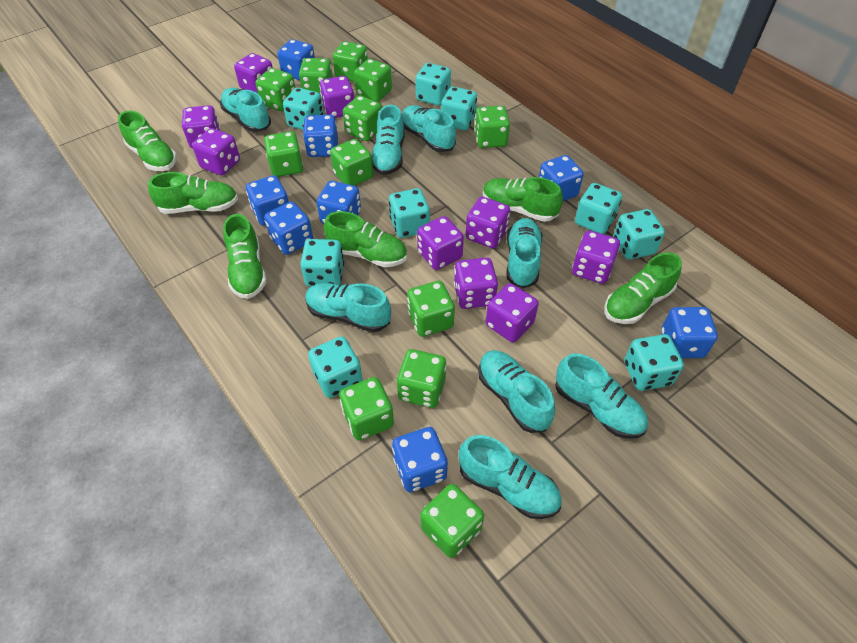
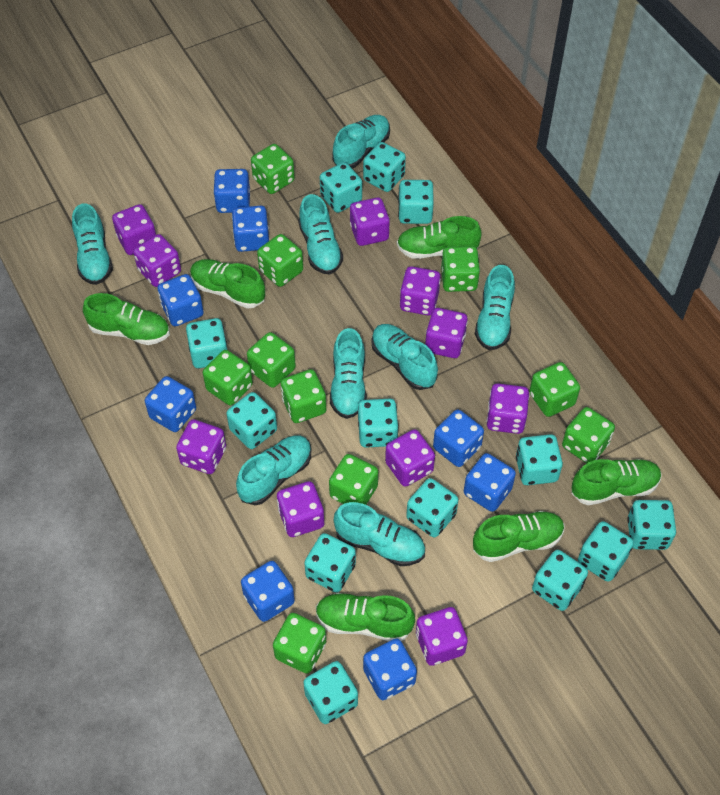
green dice: [255,68,295,111] [264,131,303,177] [299,58,333,95] [330,139,373,186] [333,41,368,82] [339,377,394,440] [343,95,382,141] [354,59,392,102] [397,349,447,408] [407,281,455,337] [420,484,484,558] [474,106,510,148] = 12 -> [203,350,253,405] [247,332,296,388] [251,144,295,194] [257,234,303,287] [273,613,326,674] [281,369,326,423] [329,454,378,505] [441,246,480,292] [529,362,580,417] [562,407,615,463] = 10
purple dice: [182,105,220,148] [192,128,240,175] [234,53,273,93] [320,76,354,118] [417,216,464,270] [454,257,498,309] [466,197,510,248] [486,283,539,342] [572,230,620,284] = 9 -> [112,204,156,255] [133,234,181,287] [176,420,226,474] [277,481,324,537] [350,198,390,246] [385,429,435,487] [400,266,441,316] [416,607,468,666] [425,308,468,358] [487,383,529,434] = 10
turquoise dice: [283,88,324,130] [300,239,344,287] [308,336,363,398] [389,188,430,238] [415,63,451,105] [441,87,477,130] [575,183,622,234] [613,209,665,260] [624,334,684,391] = 9 -> [186,318,227,368] [226,392,277,449] [303,661,358,724] [304,533,356,593] [320,162,362,213] [358,399,399,448] [363,142,406,192] [398,180,434,224] [406,478,458,538] [516,434,563,485] [532,550,588,611] [578,521,634,582] [627,500,676,550] = 13

